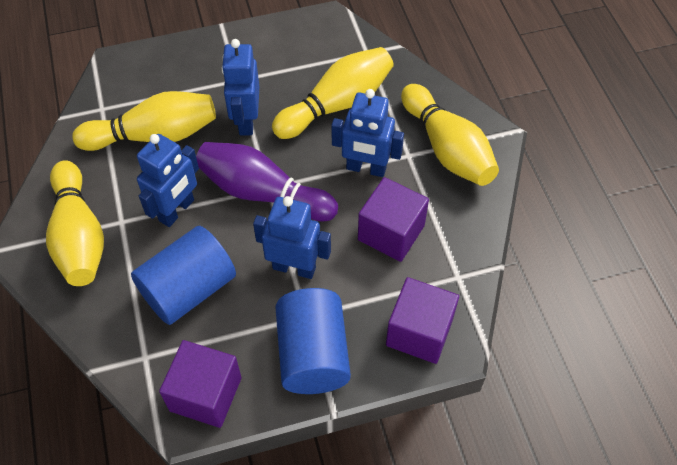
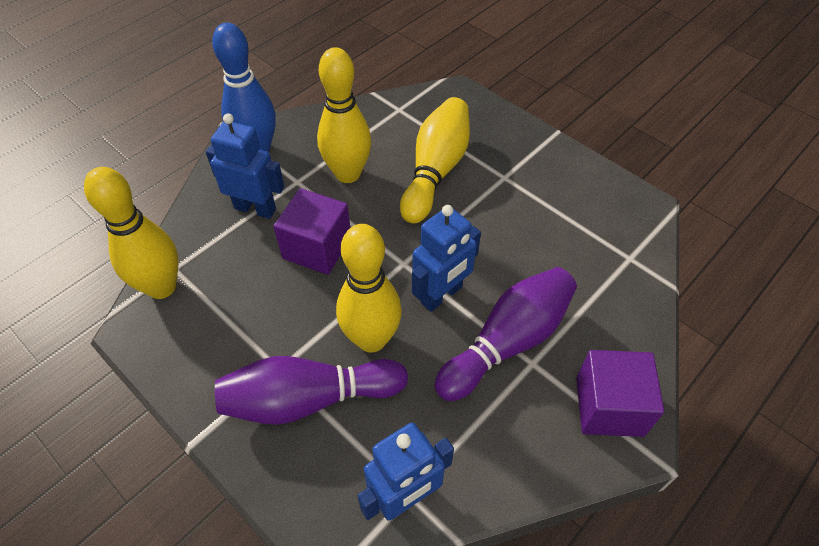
blue bowling pin: none = 0 -> [212,23,276,152] = 1
blue cylinder: [131,226,236,325] [275,288,351,394] = 2 -> none = 0
blue robot: [137,134,199,227] [221,39,260,135] [253,196,331,279] [331,89,404,177] = 4 -> [206,113,285,219] [357,423,454,520] [412,205,481,312] = 3
purple bowling pin: [196,142,338,221] = 1 -> [215,356,408,425] [434,267,577,401] = 2
purple cube: [159,340,242,428] [358,177,429,262] [386,277,459,364] = 3 -> [273,188,350,275] [576,350,664,437] = 2

